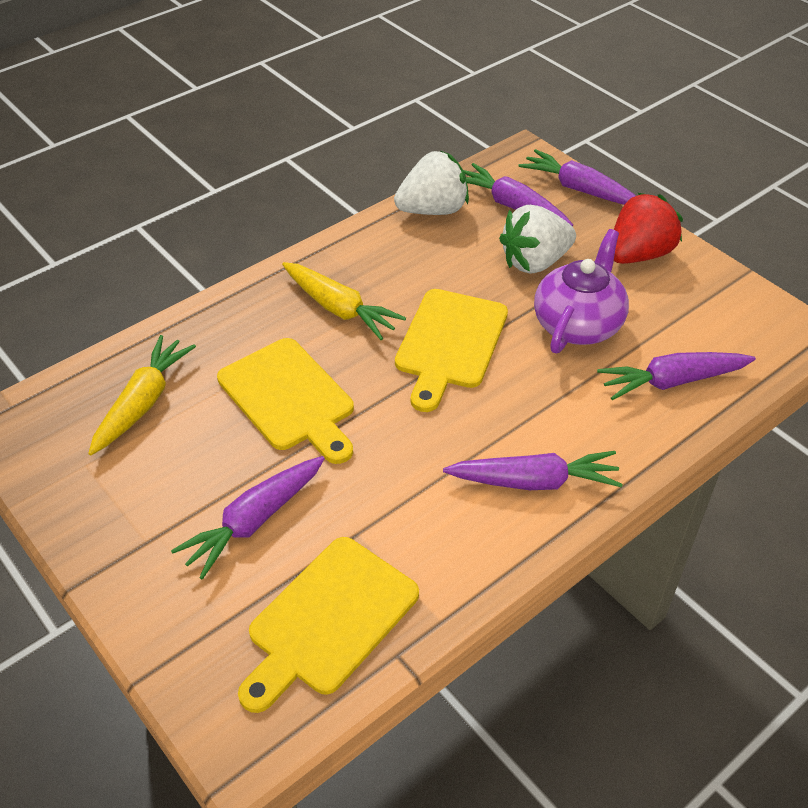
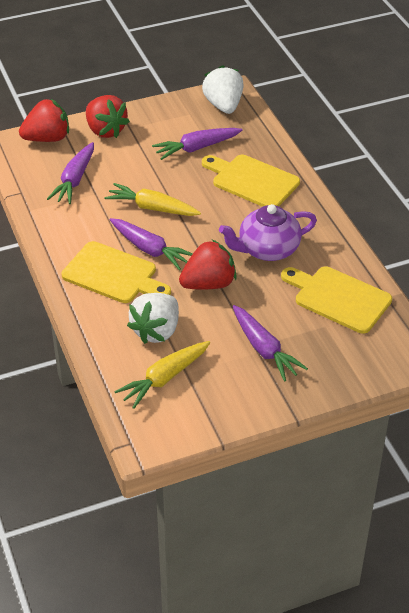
purple carrot: [171,456,325,580] [443,451,623,490] [463,163,573,227] [519,149,636,205] [597,352,756,400] = 5 -> [47,142,94,204] [110,218,193,270] [152,128,243,160] [233,305,308,381] = 4
red strawberry: [614,193,683,264] = 1 -> [19,99,69,142] [86,95,130,138] [179,239,237,289] = 3

